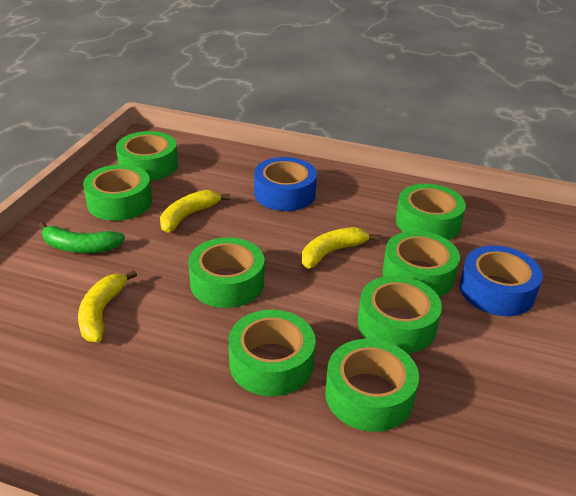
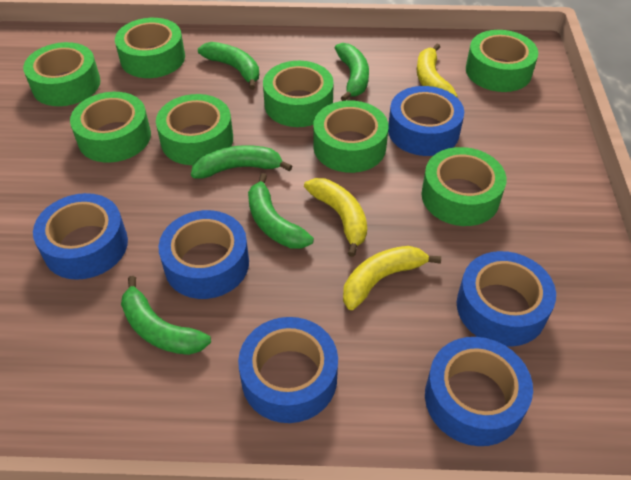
blue tape: [254,157,317,211] [460,245,543,316] = 2 -> [33,193,128,280] [158,210,249,299] [238,317,338,423] [388,86,464,156] [425,337,533,446] [457,251,556,347] = 6
green banana: [39,222,125,253] = 1 -> [121,276,211,355] [191,145,292,178] [198,42,259,90] [248,173,314,249] [335,43,369,101] = 5

